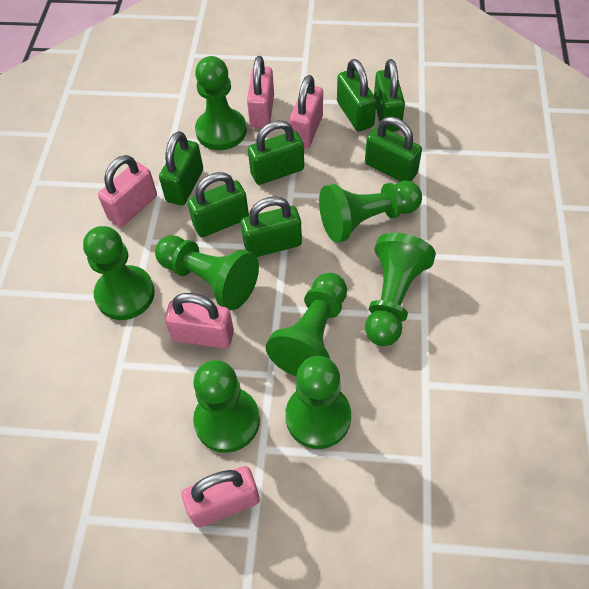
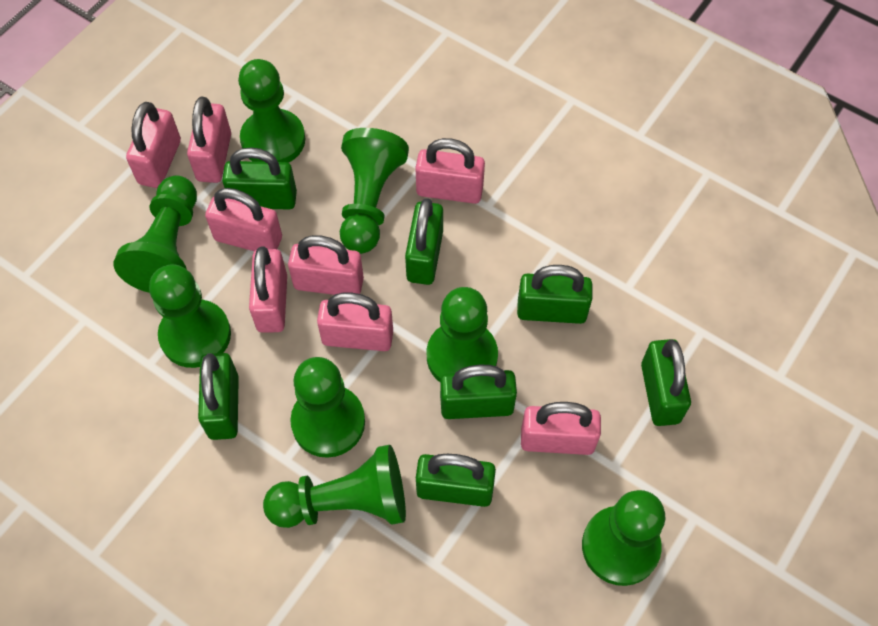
pink padlock: [98,155,157,227] [165,293,234,349] [182,466,260,528] [247,56,274,128] [289,75,323,148] = 5 -> [126,102,181,188] [187,97,231,183] [205,188,282,251] [249,247,287,333] [288,235,364,295] [317,293,393,351] [415,138,485,204] [521,402,601,455] = 8

